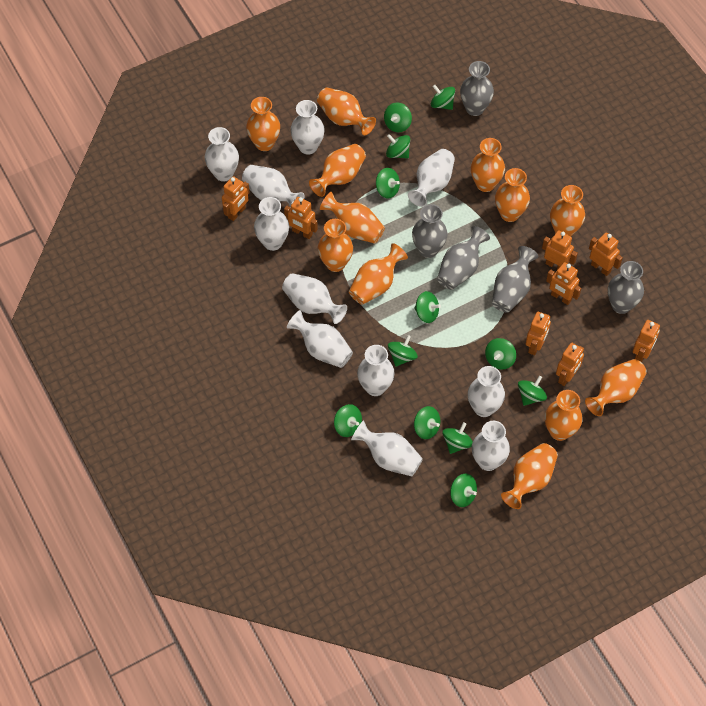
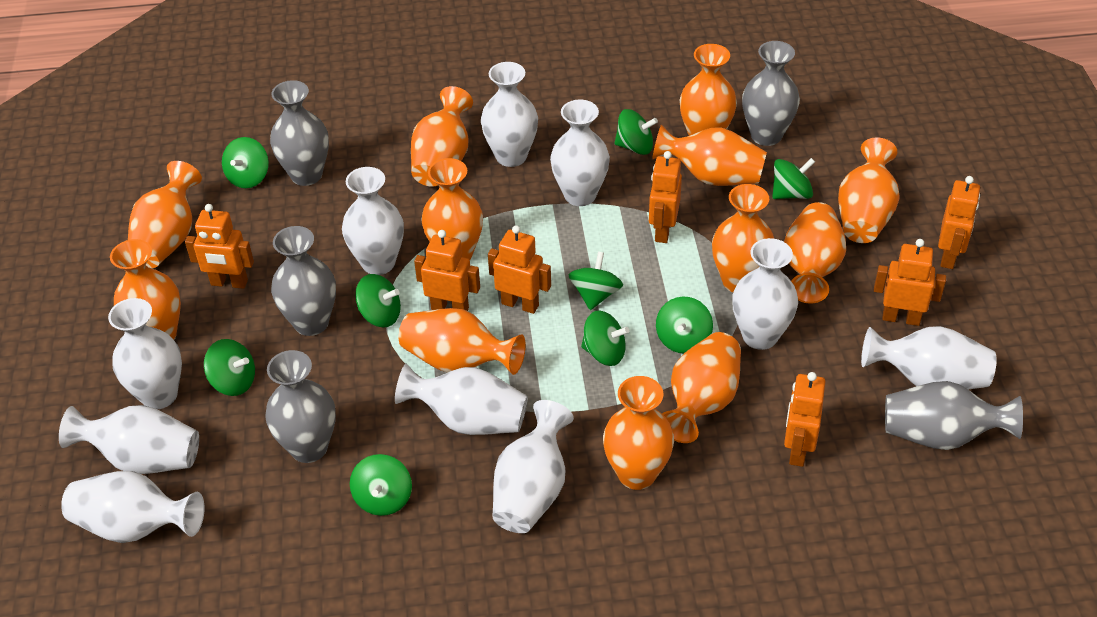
green spinning top: [334,404,362,437] [376,168,400,198] [384,102,412,132] [386,134,410,158] [388,335,418,367] [414,406,440,439] [415,291,441,323] [431,85,455,110] [443,422,473,454] [450,474,477,507] [485,338,516,370] [518,376,547,406] = 12 -> [204,339,255,396] [222,137,269,188] [350,454,412,516] [355,274,401,328] [569,252,623,310] [581,310,629,366] [615,109,658,155] [656,297,713,353] [772,158,815,199] = 9
orange robot: [222,176,250,221] [284,197,318,239] [526,312,551,355] [542,230,578,270] [546,262,581,305] [556,343,584,386] [589,232,623,276] [633,320,660,363] = 8 -> [185,204,254,289] [414,230,480,311] [488,225,551,314] [649,151,682,243] [784,372,826,467] [874,239,946,326] [938,176,980,269] = 7
white vase: [205,127,239,182] [242,165,305,207] [254,197,289,251] [282,273,347,324] [287,310,353,368] [290,100,325,155] [351,420,423,476] [357,345,395,396] [408,149,455,207] [468,366,505,417] [472,421,510,471] = 11 -> [59,405,199,474] [61,471,204,543] [108,298,182,409] [342,167,404,275] [395,363,528,435] [481,62,538,167] [492,400,574,533] [550,100,610,206] [732,238,798,350] [861,326,997,390] = 10

